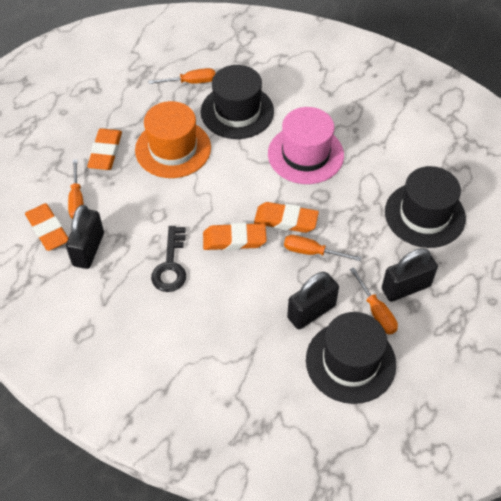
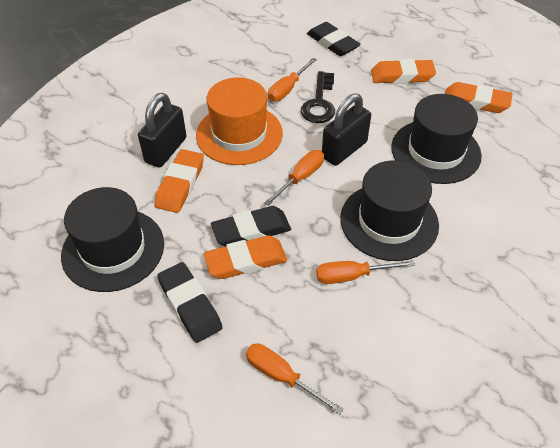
black eraser: none = 0 -> [157,262,223,343] [211,206,291,246] [307,22,361,56] = 3
black padlock: [66,205,104,269] [287,272,339,329] [382,248,438,302] = 3 -> [138,93,187,168] [322,93,371,166] = 2
pink hat: [268,107,344,184] = 1 -> none = 0

